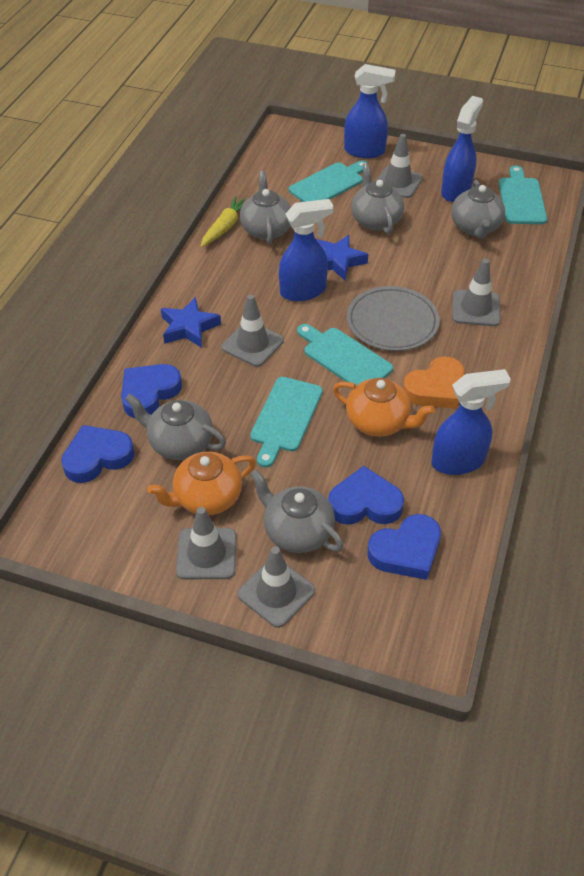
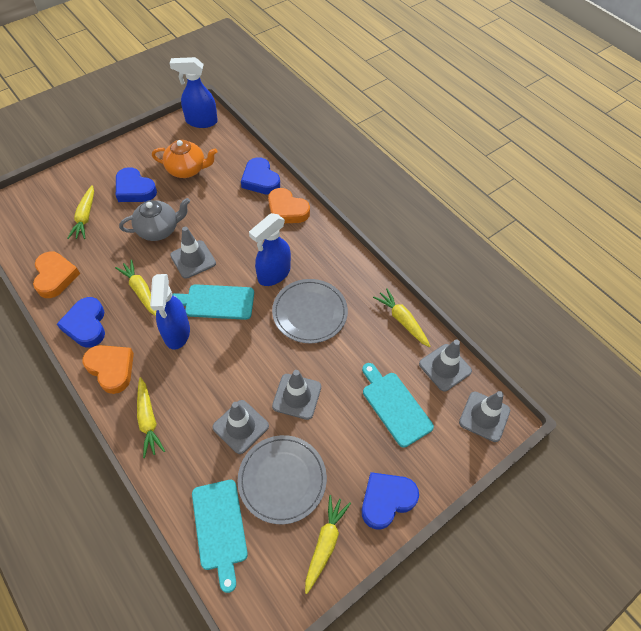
blue spray bottle: [279,199,333,301] [344,64,396,158] [431,369,511,475] [441,96,483,202] = 4 -> [150,274,190,350] [170,57,218,128] [249,213,291,286] = 3
blue star: [161,297,221,348] [316,235,368,280] = 2 -> none = 0
grey plate: [347,286,440,351] = 1 -> [238,435,327,524] [272,279,348,343] = 2
grey teapot: [125,394,226,460] [240,171,291,244] [250,470,344,553] [351,163,404,234] [451,180,505,239] = 5 -> [119,198,190,241] = 1
orange heart: [403,357,465,408] = 1 -> [33,251,80,298] [82,345,134,394] [268,188,310,223] = 3
orange teapot: [147,451,256,515] [333,378,435,437] = 2 -> [152,140,218,178] = 1
turquoise cutting board: [250,377,323,468] [289,160,369,202] [297,324,393,386] [499,165,547,224] = 4 -> [172,284,254,320] [192,480,248,593] [362,363,434,448] = 3
yellow carrot: [201,196,245,247] = 1 -> [68,185,94,239] [115,259,156,316] [137,377,165,458] [305,495,351,594] [373,288,431,347] = 5

